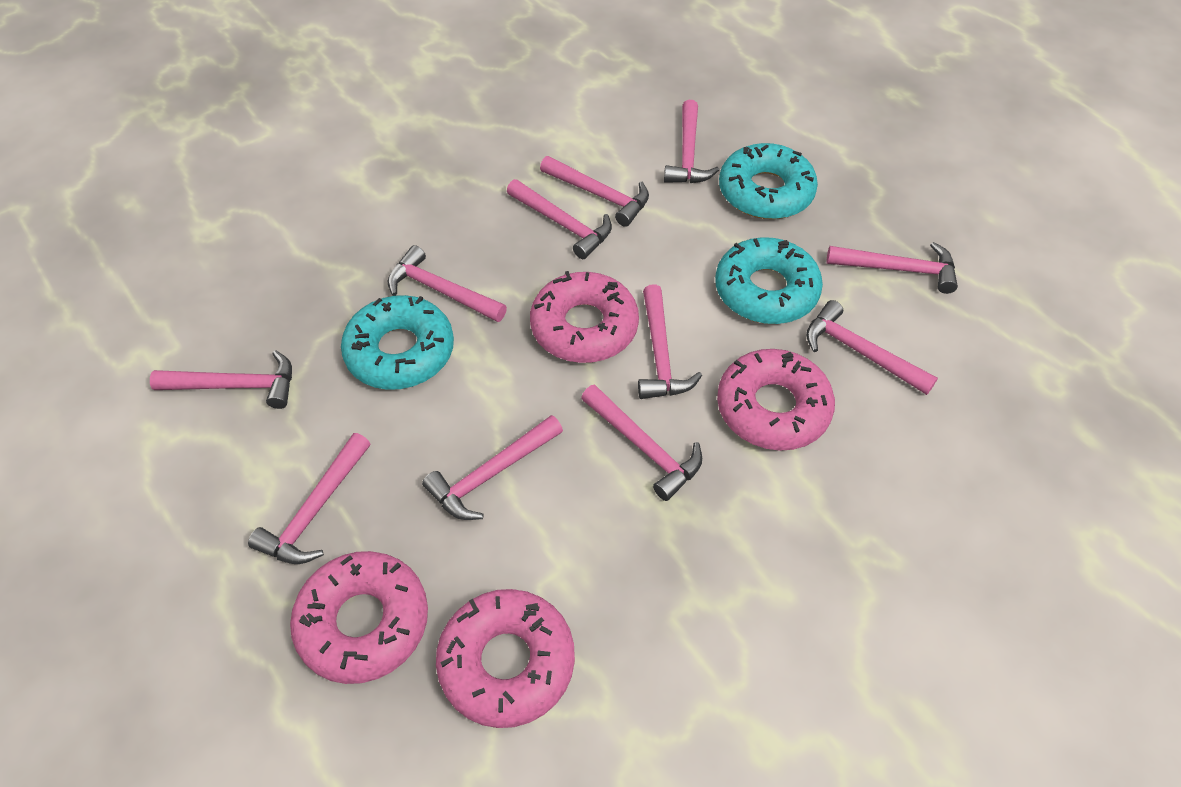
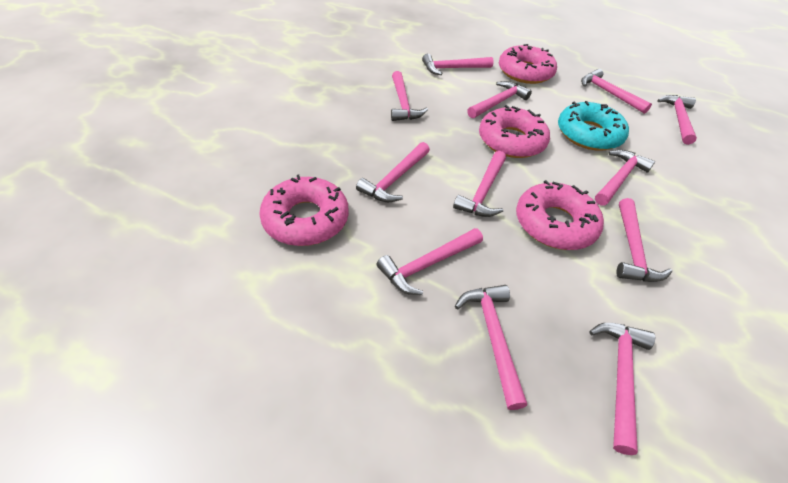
pink hammer: [150,350,292,409] [248,433,370,564] [388,245,507,322] [422,415,563,520] [507,179,612,259] [540,156,649,227] [581,385,702,501] [638,284,702,399] [664,100,719,183] [806,300,938,395] [827,242,958,294] = 11 -> [356,142,430,202] [376,228,483,295] [391,71,428,121] [422,54,494,75] [453,151,506,217] [455,285,527,410] [467,81,532,118] [581,69,652,114] [589,323,655,455] [595,150,655,205] [616,198,672,282] [657,95,697,145] = 12
turquoise donut: [341,295,454,390] [715,237,823,324] [719,143,818,219] = 3 -> [558,101,629,151] = 1

